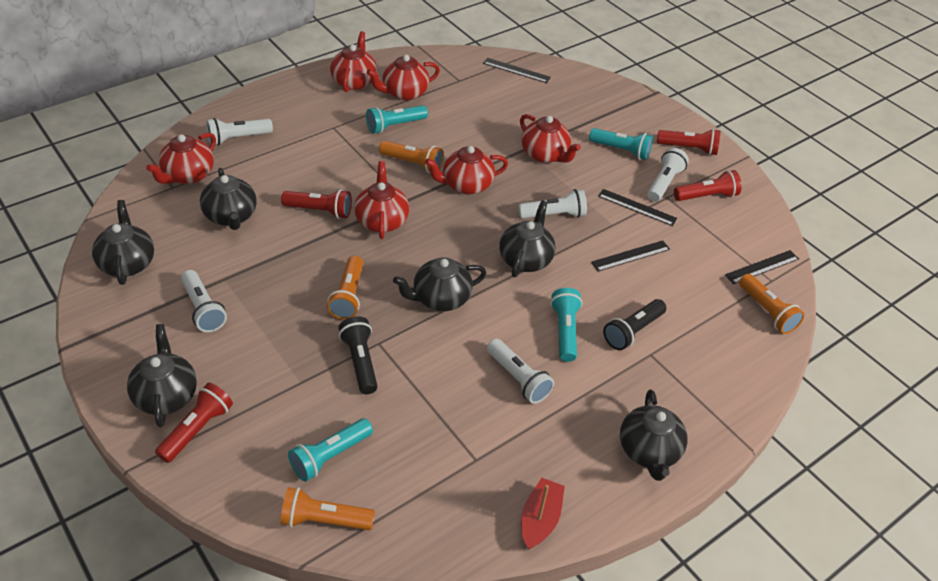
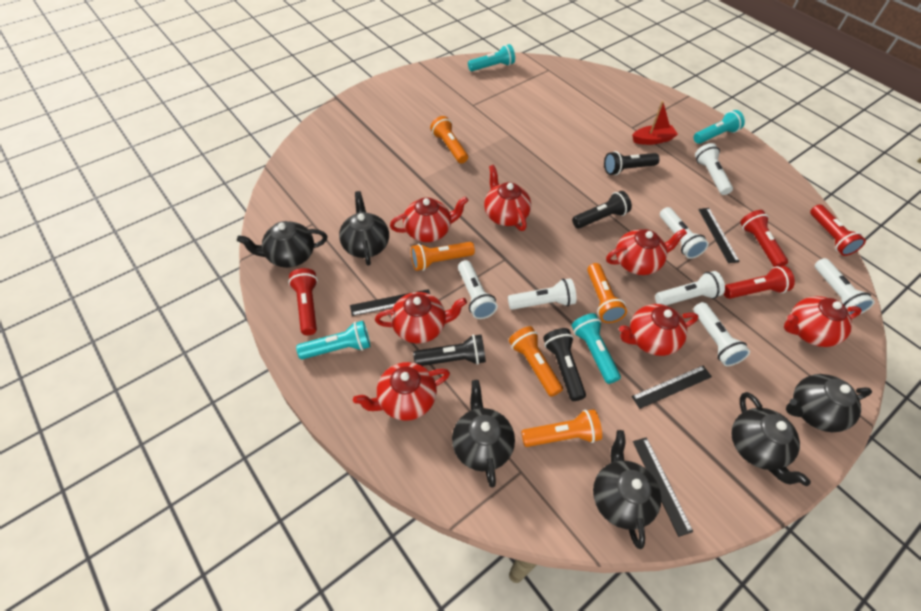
black flashlight: [338,316,378,394] [603,299,666,350] = 2 -> [413,334,486,366] [543,328,586,401] [572,191,632,228] [604,151,660,175] = 4
orange flashlight: [280,487,375,530] [327,256,363,320] [379,141,444,173] [739,274,805,334] = 4 -> [411,242,475,271] [430,116,468,164] [509,326,563,397] [521,409,602,447] [587,263,627,323] = 5
red teapot: [146,133,216,184] [330,31,377,92] [354,161,409,239] [367,55,440,101] [425,146,508,195] [520,114,581,163] = 6 -> [353,362,450,421] [375,292,467,343] [390,196,469,242] [484,165,531,231] [606,229,687,275] [619,304,698,356] [784,296,862,347] = 7
white flashlight: [181,270,227,332] [206,118,273,146] [487,339,554,404] [518,189,587,219] [647,148,689,202] = 5 -> [458,260,498,319] [508,278,576,310] [655,271,725,305] [660,207,709,259] [693,302,750,366] [695,143,733,195] [815,258,875,315] = 7

